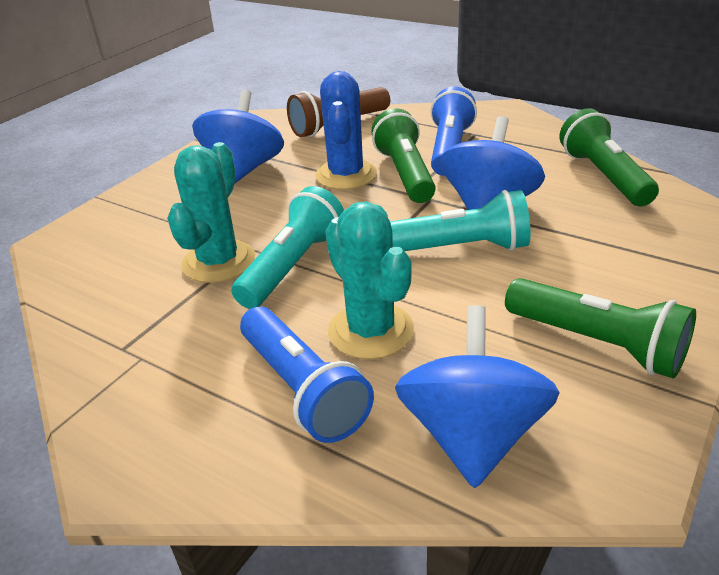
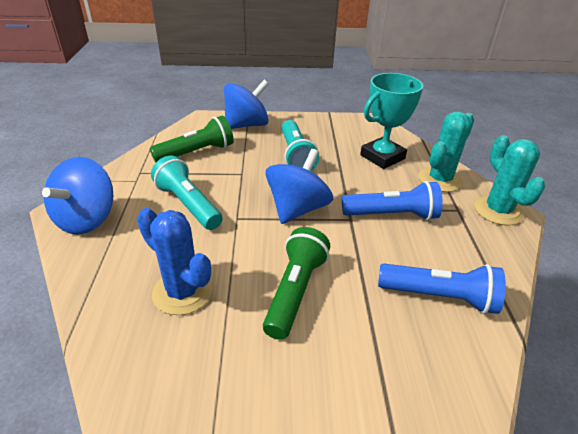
brown flashlight: [287,87,390,137] = 1 -> none = 0
green flashlight: [371,108,436,203] [505,278,696,378] [559,108,659,206] = 3 -> [150,115,234,163] [263,227,330,340] = 2
turquoise trophy: none = 0 -> [360,73,423,169] = 1

